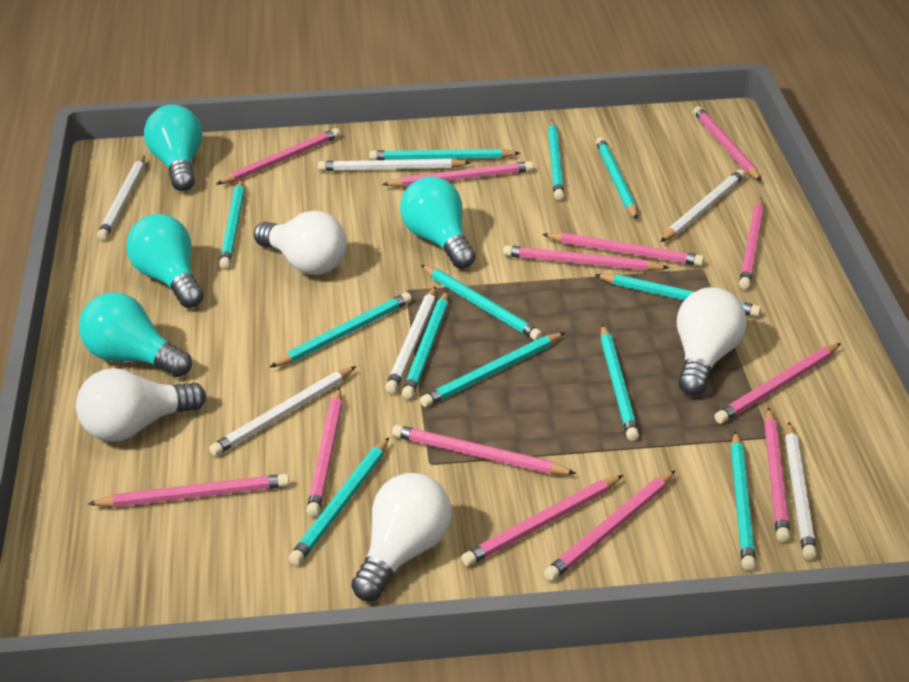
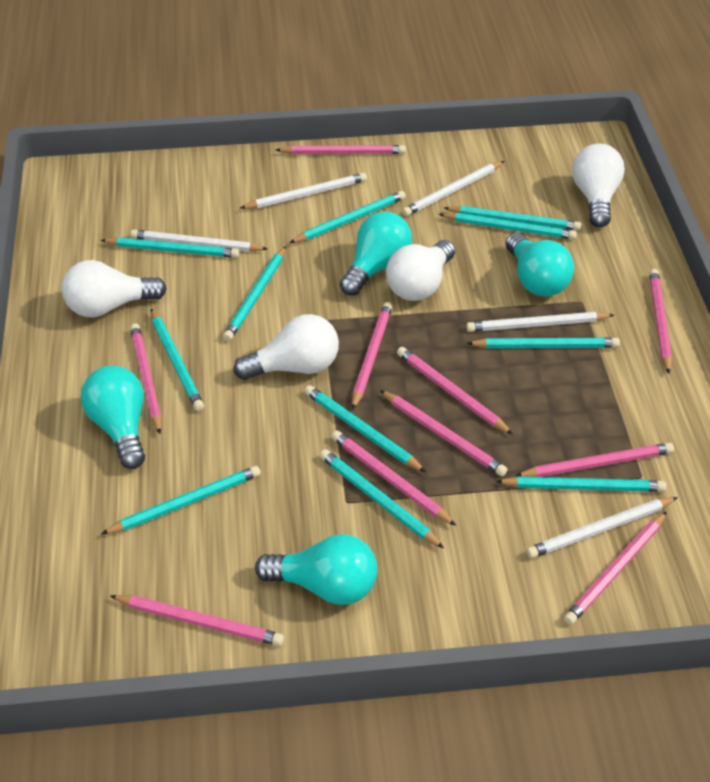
pink pencil: [88,474,289,507] [216,128,340,185] [307,387,342,517] [382,161,534,187] [392,425,577,475] [461,475,623,566] [503,245,669,271] [542,232,704,266] [544,471,675,581] [693,106,761,181] [715,343,841,424] [739,198,764,289] [764,408,790,542] = 13 -> [110,595,284,646] [130,323,162,434] [276,145,406,154] [331,430,456,526] [352,302,393,410] [380,390,508,476] [397,347,513,435] [515,443,674,477] [564,512,667,625] [649,269,672,374] = 10
turquoise pencil: [219,179,244,269] [270,292,412,367] [289,437,389,565] [369,149,520,160] [402,291,448,399] [420,332,565,407] [421,265,543,340] [548,120,564,200] [595,274,761,317] [596,137,638,220] [600,324,639,441] [731,431,756,571] = 12 -> [101,237,239,258] [101,466,261,534] [151,309,204,411] [223,246,286,341] [289,191,406,243] [304,385,426,472] [320,449,444,548] [439,213,577,240] [444,206,581,231] [466,338,620,348] [495,476,666,492] = 11
white pencil: [97,155,145,240] [209,366,356,456] [318,158,471,171] [385,287,436,393] [660,169,745,242] [785,422,817,560] = 6 -> [130,229,268,252] [240,173,367,209] [402,161,504,216] [466,312,614,332] [526,497,678,558] = 5

